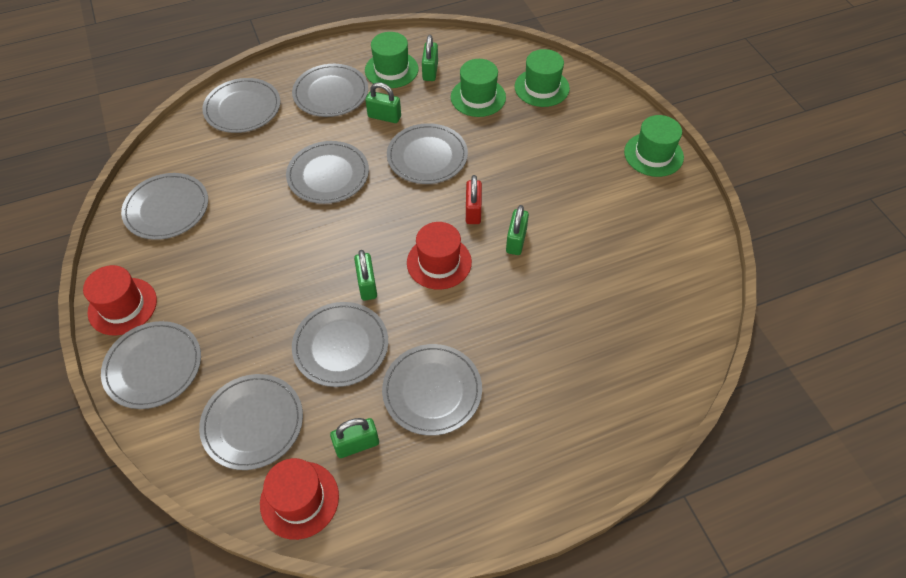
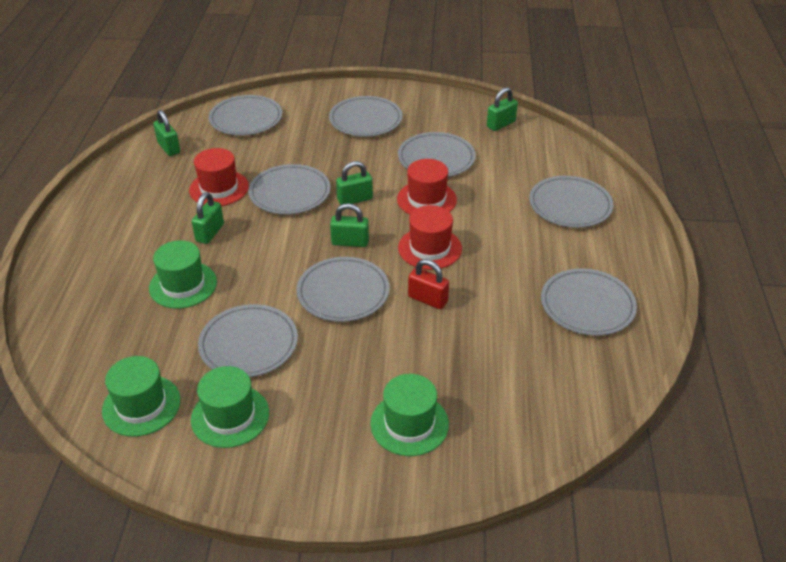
grey plate: [101,321,201,409] [121,173,208,240] [199,374,303,470] [202,78,280,133] [286,141,369,204] [292,64,368,117] [292,302,388,387] [382,344,482,436] [387,123,468,184] = 9 -> [198,304,298,377] [209,95,282,136] [248,164,330,214] [296,257,390,322] [329,96,402,137] [398,132,476,177] [529,176,613,228] [541,269,637,336] = 8

